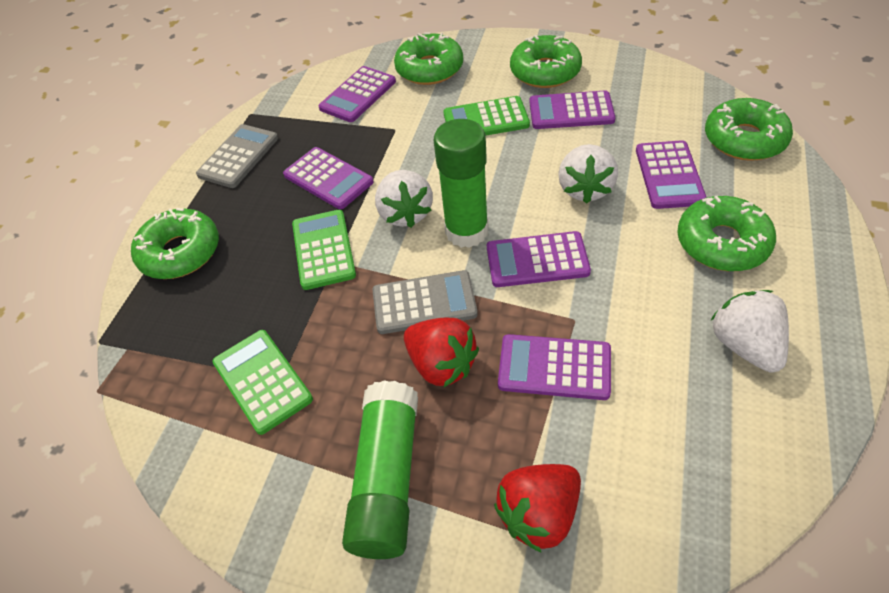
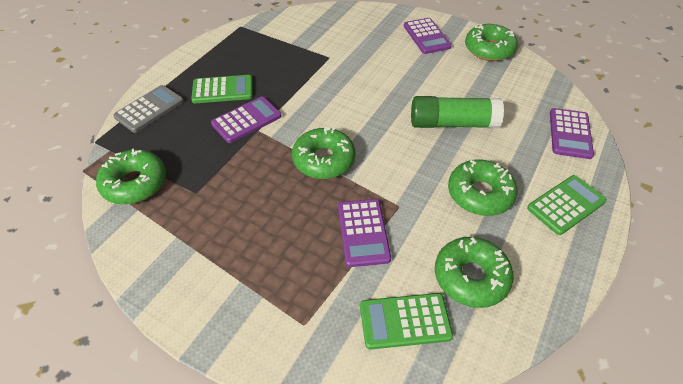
green glue stick: [342,380,418,559] [434,119,489,248] = 2 -> [411,96,504,128] = 1
grey calculator: [196,124,278,188] [372,270,478,334] = 2 -> [113,85,184,133] = 1
purple calculator: [283,147,374,209] [318,66,396,122] [487,231,591,287] [498,334,611,400] [530,91,615,129] [636,140,707,209] = 6 -> [211,96,281,143] [338,199,391,267] [404,18,452,54] [550,108,594,159] = 4
red strawberry: [404,318,479,387] [494,464,581,553] = 2 -> none = 0
white strawberry: [375,170,433,228] [559,144,618,204] [710,290,789,373] = 3 -> none = 0

